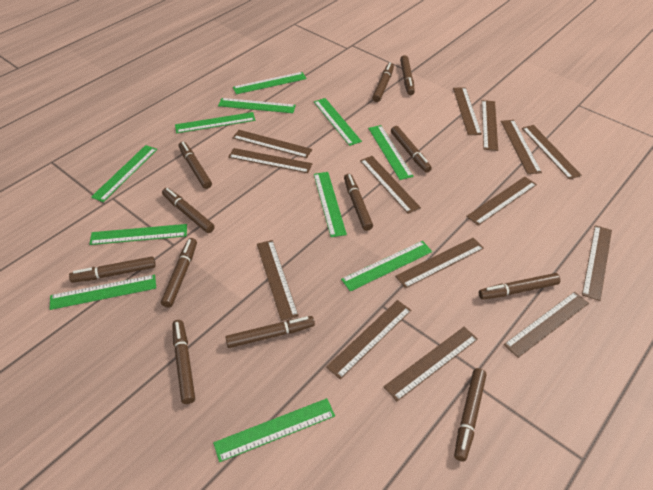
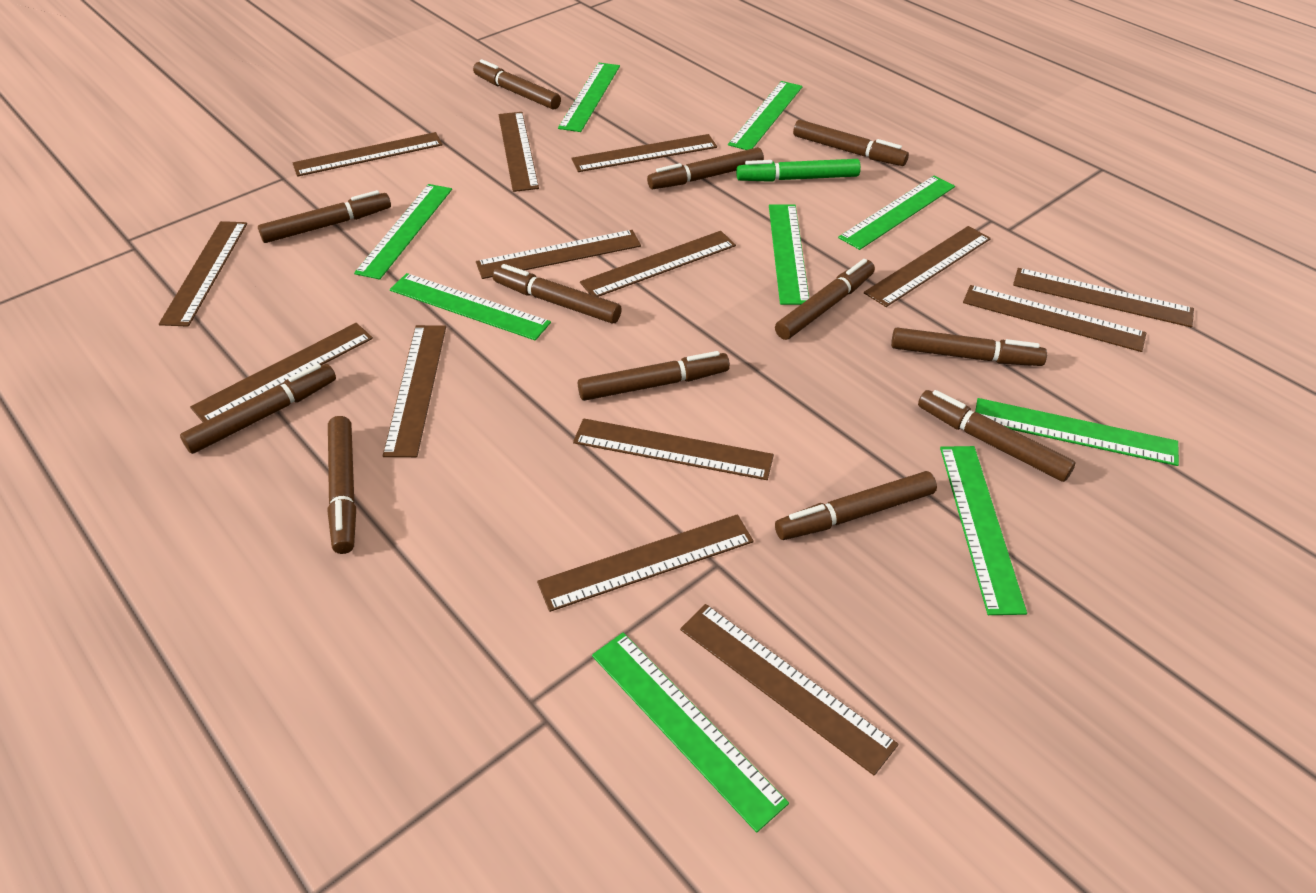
green marker: none = 0 -> [736,159,861,182] = 1
green ruler: [50,275,156,310] [89,224,187,245] [91,145,157,202] [175,112,256,133] [213,398,335,462] [218,98,296,113] [233,72,307,94] [314,98,362,146] [314,172,347,237] [341,241,432,292] [368,125,413,180] = 11 -> [354,184,452,280] [390,273,551,340] [558,63,620,132] [592,633,789,833] [728,81,803,150] [769,204,809,305] [838,176,955,250] [940,446,1027,615] [975,398,1179,466] = 9

